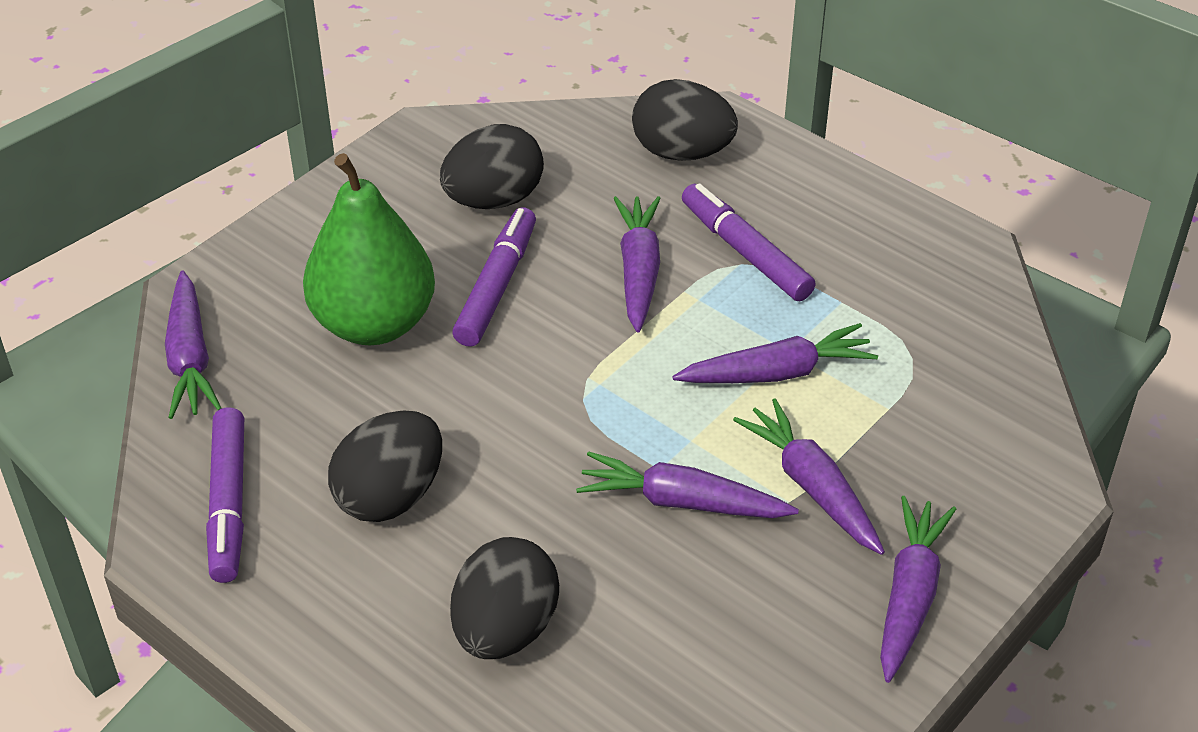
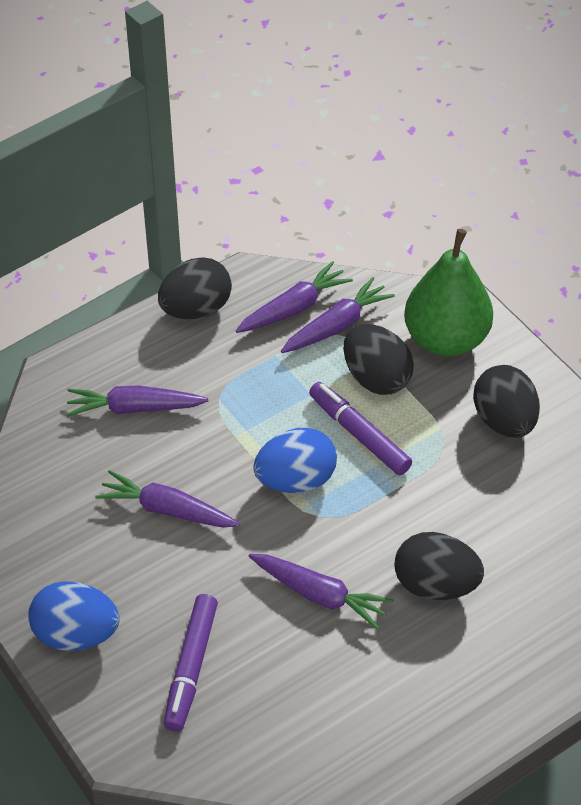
blue egg: none = 0 -> [28,581,120,651] [253,428,337,493] = 2
purple carrot: [165,271,222,419] [576,451,799,518] [613,196,661,333] [672,323,878,383] [733,398,885,555] [880,496,956,683] = 6 -> [66,386,209,417] [95,470,240,528] [236,261,353,333] [249,554,394,630] [281,277,395,353] = 5
purple marker: [206,407,244,583] [452,207,536,347] [682,183,816,301] = 3 -> [164,594,218,732] [309,382,412,475] = 2

